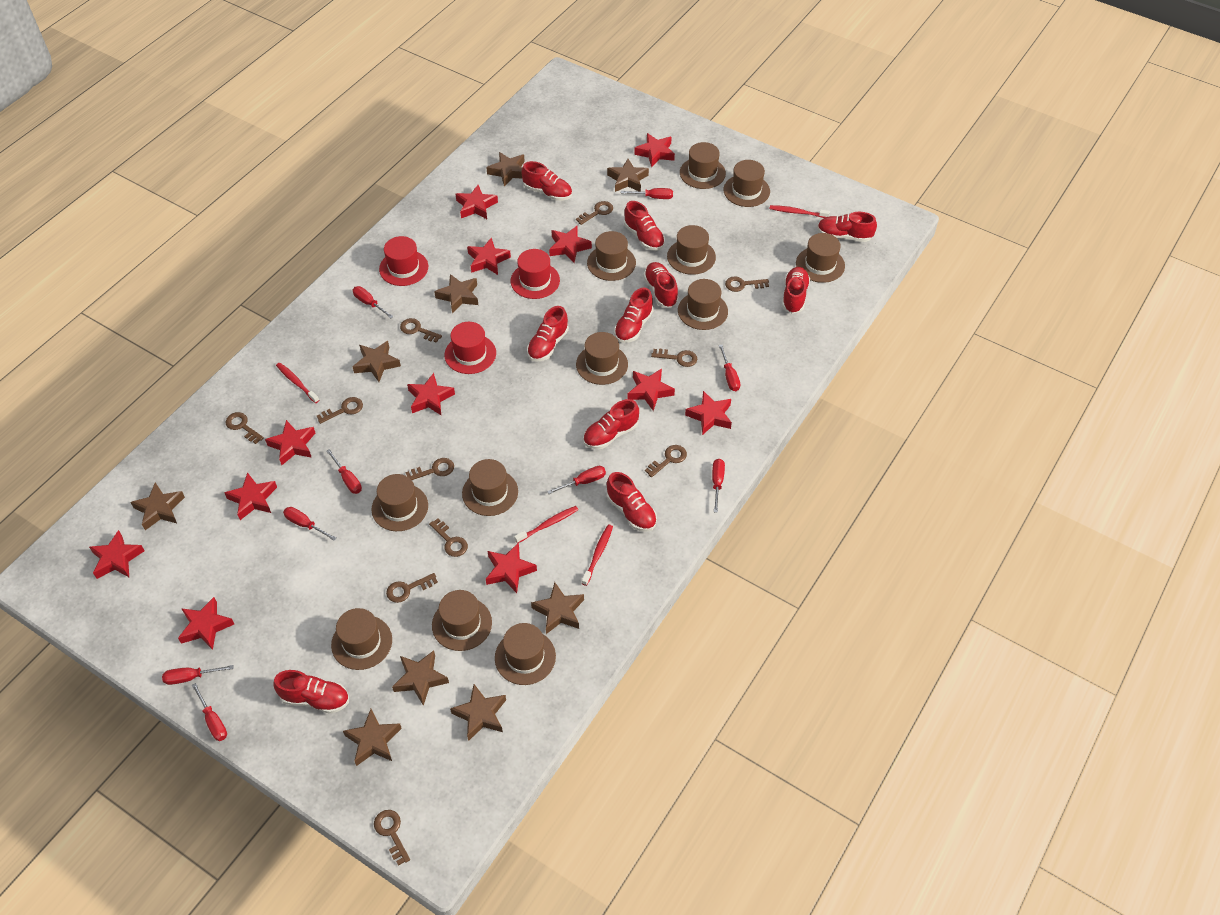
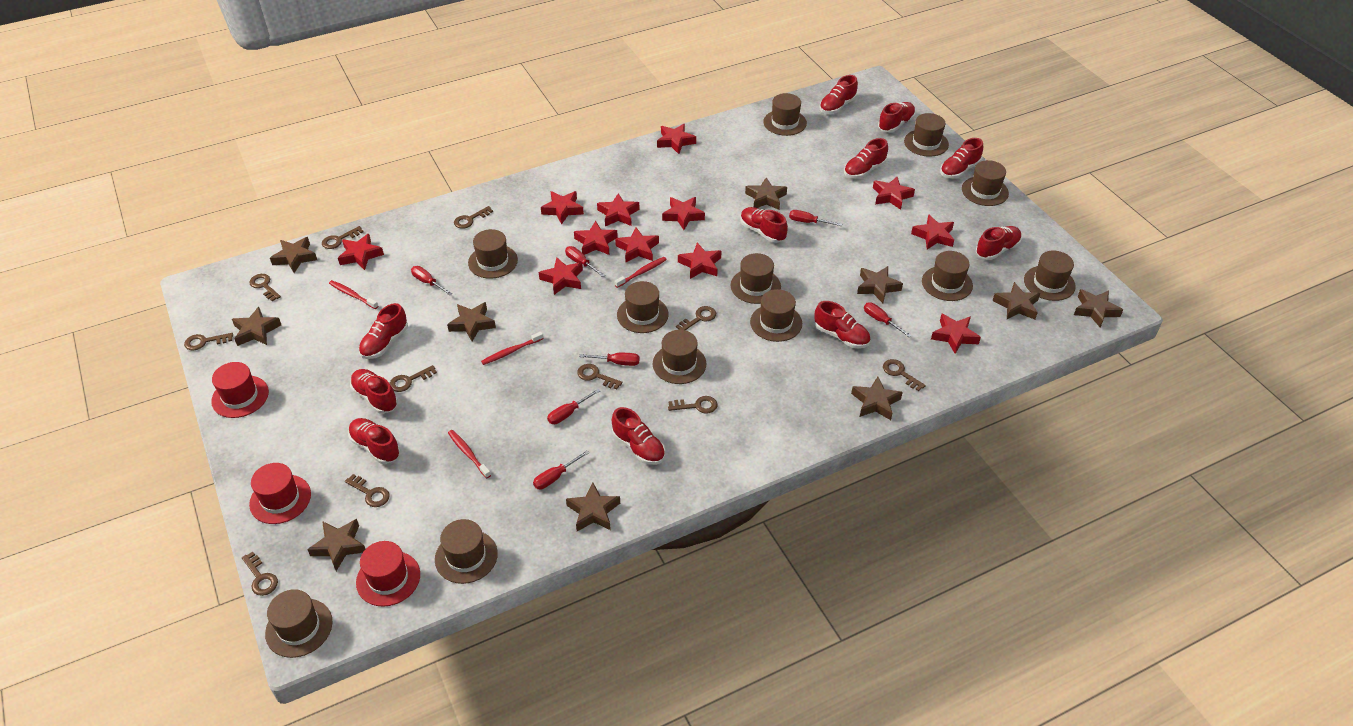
brown star: [130,483,185,530] [343,709,402,766] [353,341,401,382] [392,650,449,706] [434,274,478,313] [450,684,506,741] [486,152,525,187] [531,582,584,634] [607,159,649,192] = 9 -> [232,307,281,346] [270,237,317,273] [307,519,365,571] [447,302,496,341] [566,482,620,531] [745,178,787,210] [851,377,903,420] [857,266,903,303] [993,282,1040,320] [1074,289,1123,328] = 10
red screwdriver: [162,665,234,685] [192,683,227,741] [283,507,336,541] [326,449,362,494] [353,286,394,318] [547,466,606,494] [621,188,673,199] [712,459,725,513] [719,345,740,391] = 9 -> [411,266,452,296] [533,450,589,490] [547,389,600,424] [565,246,605,277] [579,353,640,366] [789,210,842,226] [864,302,912,337] = 7
red shoe: [273,670,349,714] [521,161,572,201] [527,306,569,361] [583,399,639,449] [607,472,657,532] [614,288,654,343] [624,201,665,251] [643,262,679,308] [782,267,810,313] [817,212,877,242] = 10 -> [348,418,400,464] [350,369,398,414] [359,303,408,359] [612,407,665,465] [740,207,788,243] [814,301,870,348] [819,75,858,114] [844,138,888,178] [878,102,916,132] [940,138,983,178] [976,226,1022,260] = 11

